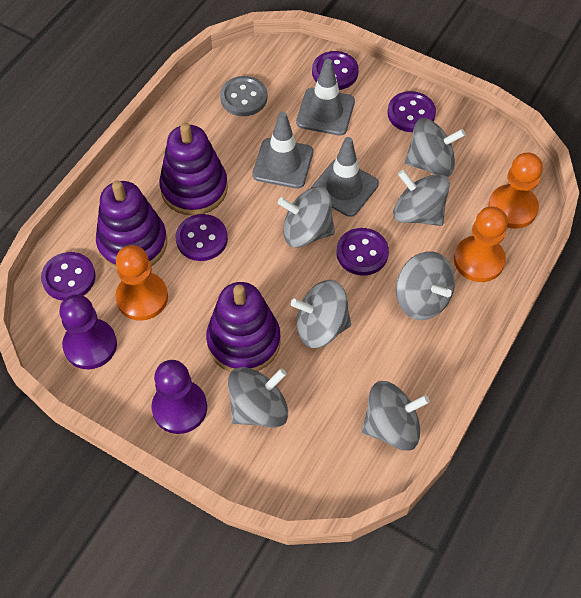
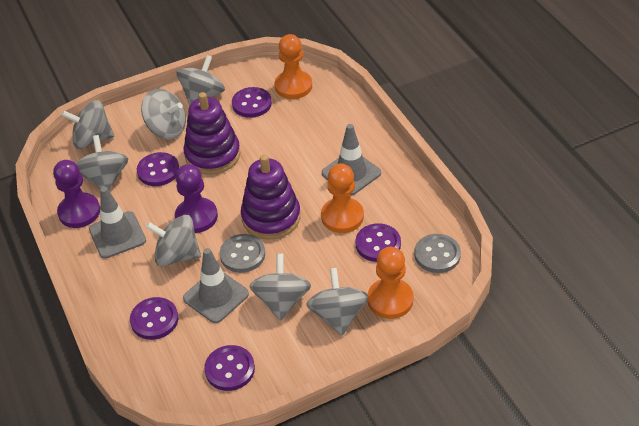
grey button: [220,76,268,116] = 1 -> [220,234,265,273] [414,234,461,273] = 2
purple stacking toy: [96,180,167,270] [159,123,228,216] [206,282,281,372] = 3 -> [183,92,240,175] [241,155,301,239] = 2

